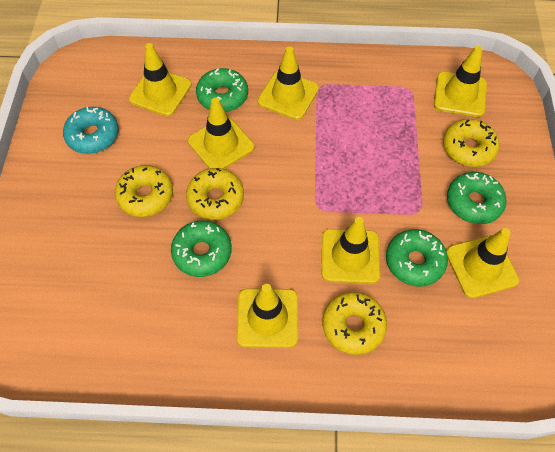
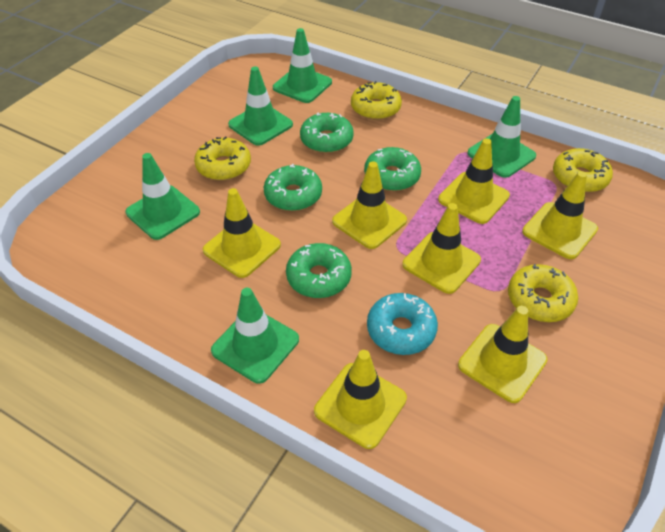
green traffic cone: none = 0 -> [125,153,200,240] [211,288,299,384] [228,67,293,146] [273,28,332,103] [467,96,536,178] = 5

